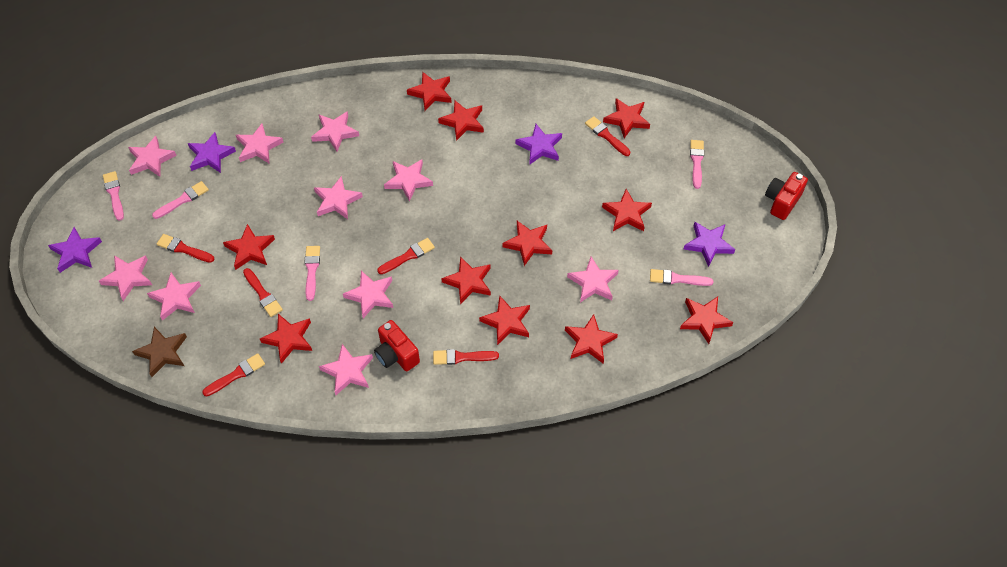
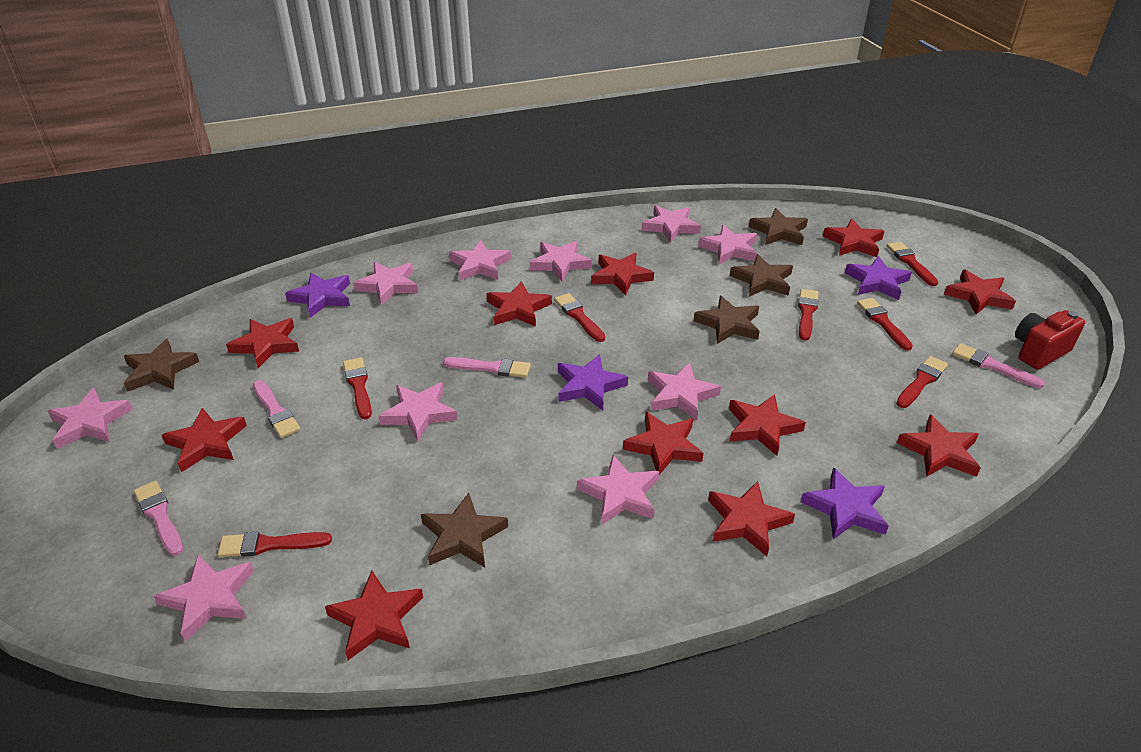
brown star: [132,327,187,377] = 1 -> [124,339,199,392] [421,493,508,568] [694,296,760,344] [730,254,793,297] [749,208,808,245] = 5
pink brush: [103,171,124,221] [152,181,209,219] [305,246,320,301] [650,269,713,286] [690,140,704,189] = 5 -> [134,481,183,556] [253,380,300,438] [443,357,531,378] [952,343,1045,388] = 4
red brush: [157,234,215,263] [202,353,265,396] [243,268,283,317] [377,238,435,274] [433,349,499,365] [585,116,631,156] = 6 -> [218,532,332,557] [343,357,372,419] [554,293,605,342] [798,289,819,341] [857,298,913,351] [887,242,938,286] [896,356,948,408] = 7
red camera: [374,320,420,371] [765,172,808,220] = 2 -> [1015,310,1085,369] = 1

